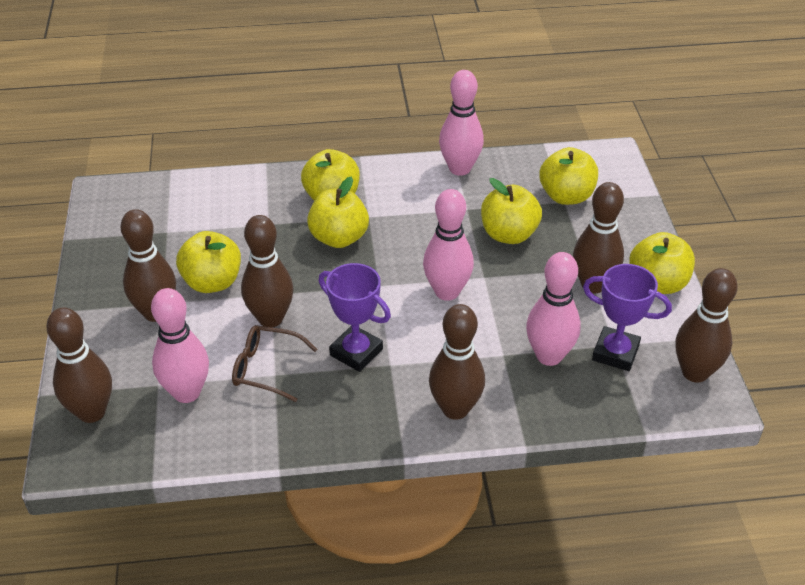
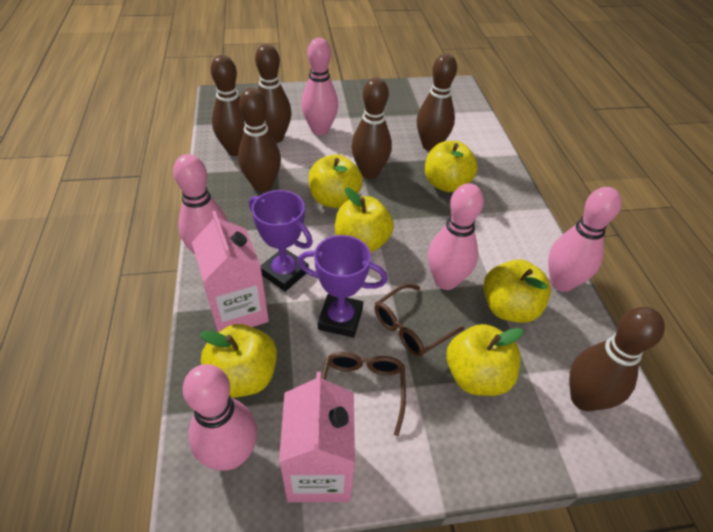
brown glasses: [232,325,318,402] = 1 -> [321,352,406,436] [374,284,464,357] = 2
pink bowling pin: [151,288,209,403] [423,189,474,301] [439,70,484,176] [526,252,581,366] = 4 -> [173,154,228,254] [183,364,257,471] [301,38,338,135] [428,183,484,290] [548,187,622,292] = 5
pink carton: none = 0 -> [192,211,269,333] [279,372,355,502] = 2

